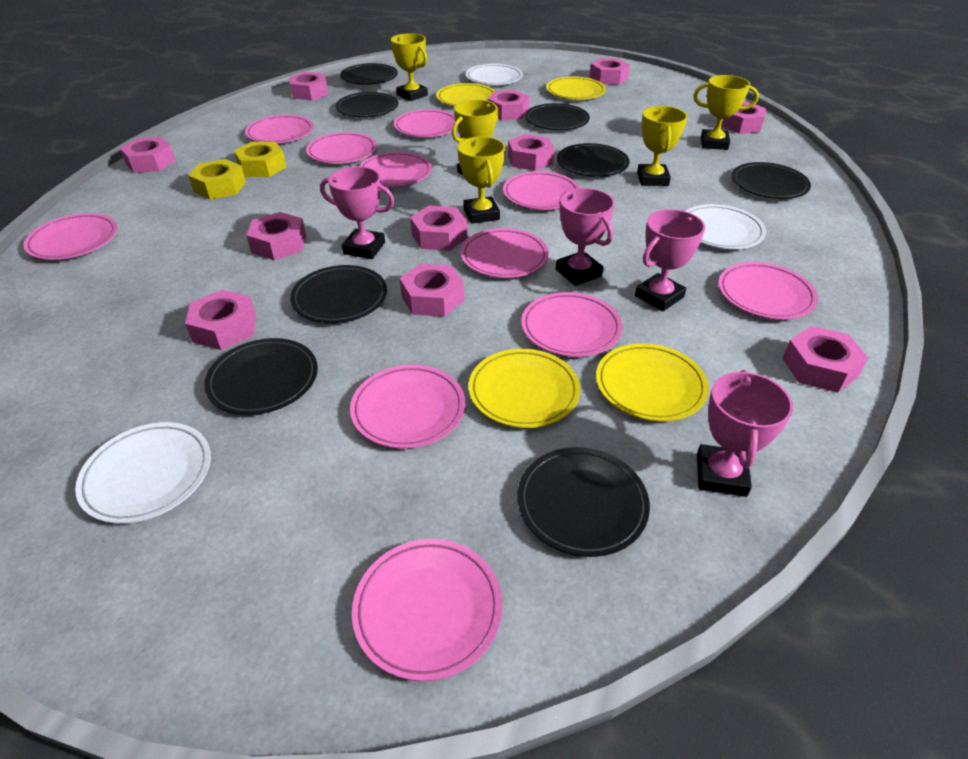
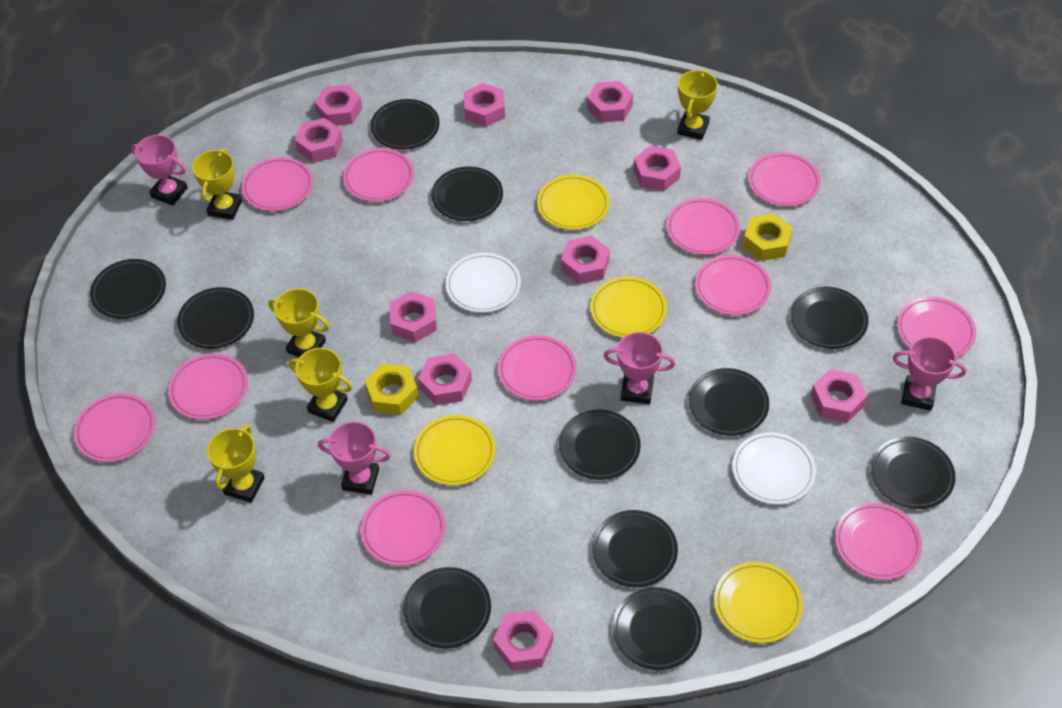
black plate: [204,338,318,415] [290,265,387,323] [335,92,398,117] [340,63,398,85] [517,447,650,557] [525,103,590,130] [557,143,629,177] [731,162,811,199] = 8 -> [90,259,166,319] [177,287,254,349] [370,99,440,150] [403,567,491,649] [431,167,503,221] [559,409,641,480] [592,510,678,587] [612,587,702,670] [688,368,769,436] [790,287,869,349] [871,437,956,509] = 11
pink nut: [120,137,176,173] [185,290,256,350] [246,212,306,260] [289,72,328,100] [400,263,464,317] [410,206,467,251] [488,90,529,121] [508,134,554,171] [590,58,630,85] [721,102,766,134] [782,326,868,393] = 11 -> [295,118,343,163] [315,84,362,126] [389,291,437,343] [418,354,472,406] [464,83,505,127] [493,610,553,671] [561,236,610,284] [587,81,633,123] [633,146,681,191] [811,369,867,423] = 10
white plate: [75,422,211,524] [466,64,523,85] [686,204,766,249] = 3 -> [446,253,521,313] [732,432,816,504] = 2

